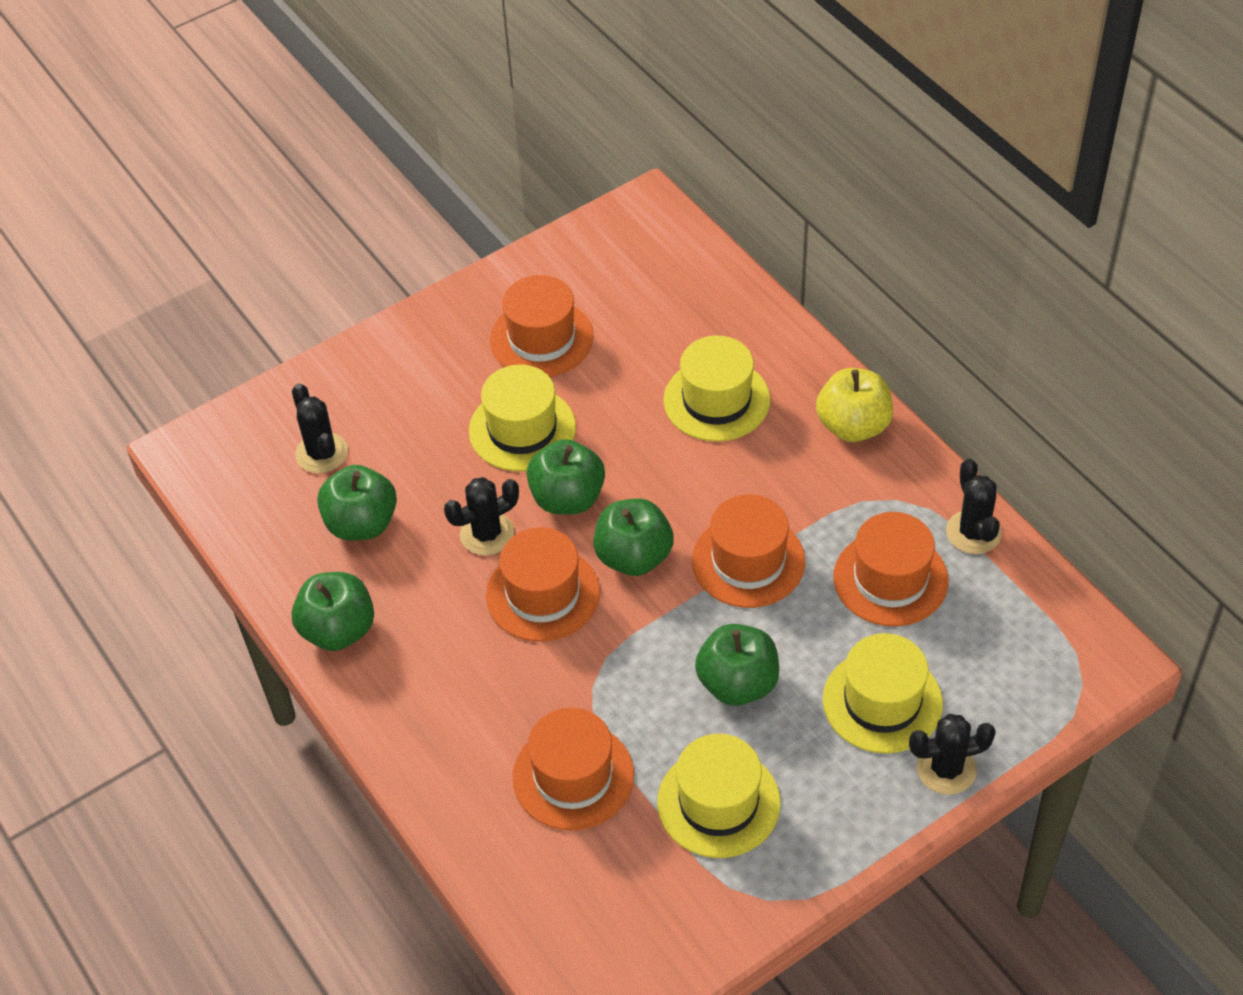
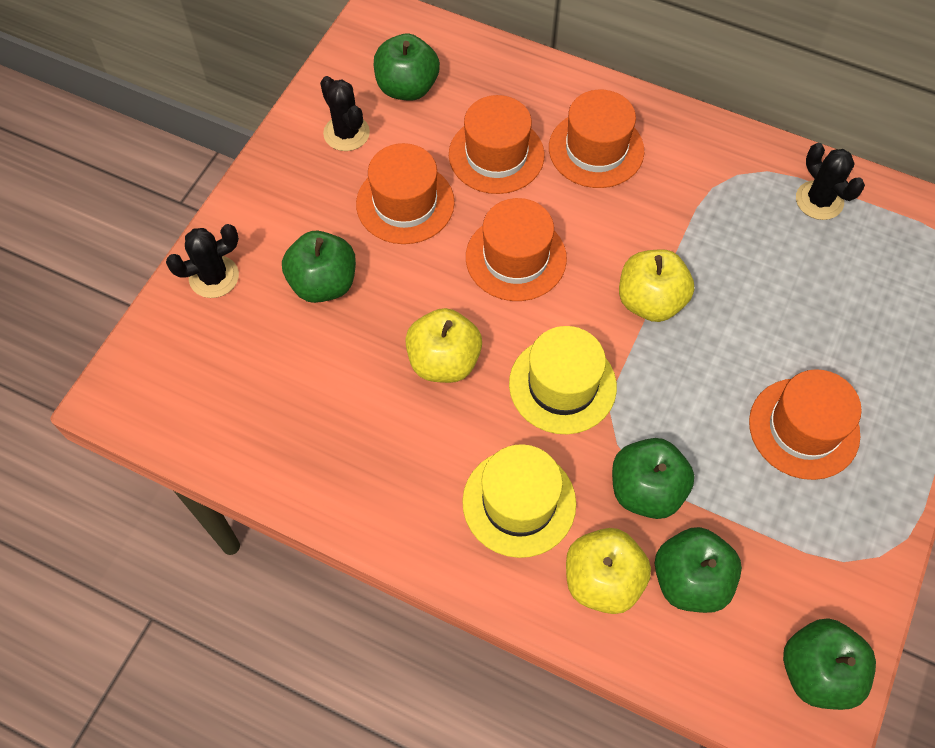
black cactus: [292,383,348,473] [444,477,519,555] [909,714,996,795] [946,459,1002,554] = 4 -> [166,224,239,298] [320,76,370,151] [796,143,865,220] = 3
yellow apple: [816,368,893,442] = 1 -> [405,308,482,383] [566,528,651,614] [619,249,694,322] = 3
yellow hat: [469,365,576,471] [657,734,781,858] [663,336,770,442] [823,633,943,754] = 4 -> [462,444,576,558] [509,326,617,434] = 2

